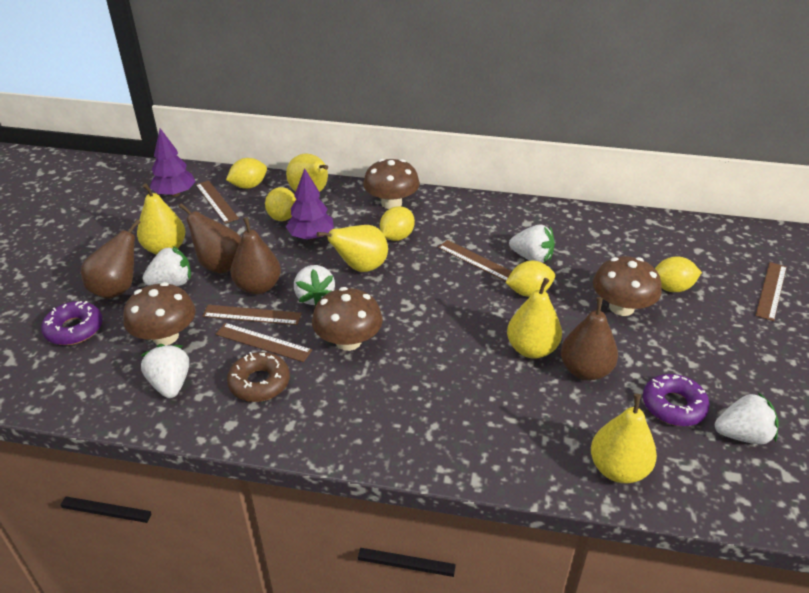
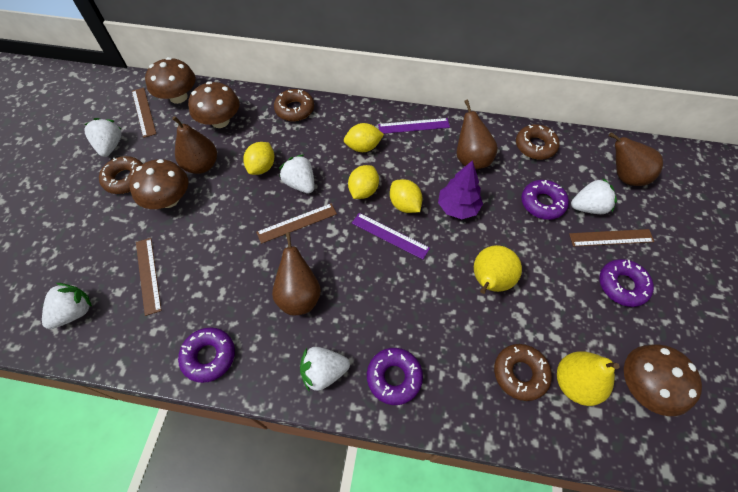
brown donut: [227,352,290,402] = 1 -> [99,156,143,194] [274,89,314,121] [494,344,552,401] [516,125,559,159] = 4
brown ruler: [196,181,239,224] [203,305,302,325] [215,323,312,362] [438,240,512,282] [755,262,787,321] = 5 -> [132,88,156,138] [136,238,162,316] [256,203,337,244] [569,229,654,247] = 4
purple donut: [41,301,103,345] [643,374,710,426] = 2 -> [178,328,235,383] [367,348,423,405] [521,180,569,220] [599,259,654,307] = 4
purple ruler: none = 0 -> [352,213,430,259] [378,118,450,134] = 2
purple tree: [150,128,196,197] [286,168,334,240] = 2 -> [438,160,483,219] = 1
yellow lemon: [226,158,267,189] [265,187,296,221] [380,206,415,241] [506,260,555,297] [655,256,702,292] = 5 -> [243,142,274,175] [344,123,384,152] [348,165,379,199] [390,179,423,213] = 4
yellow pear: [137,183,185,255] [286,153,328,192] [317,225,388,272] [507,278,562,359] [591,394,657,483] = 5 -> [474,245,522,294] [557,352,620,406] = 2

